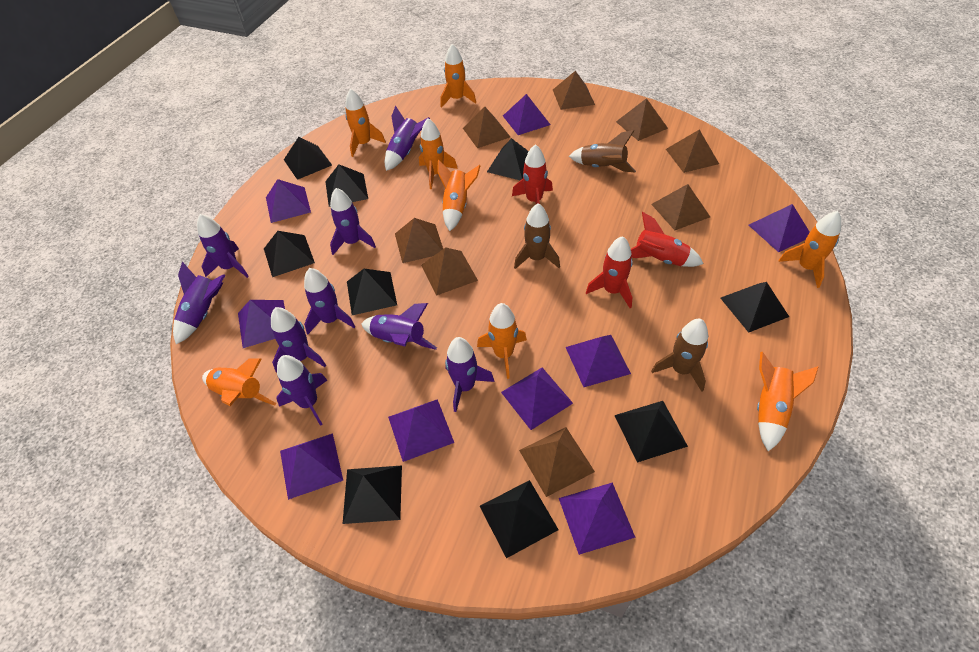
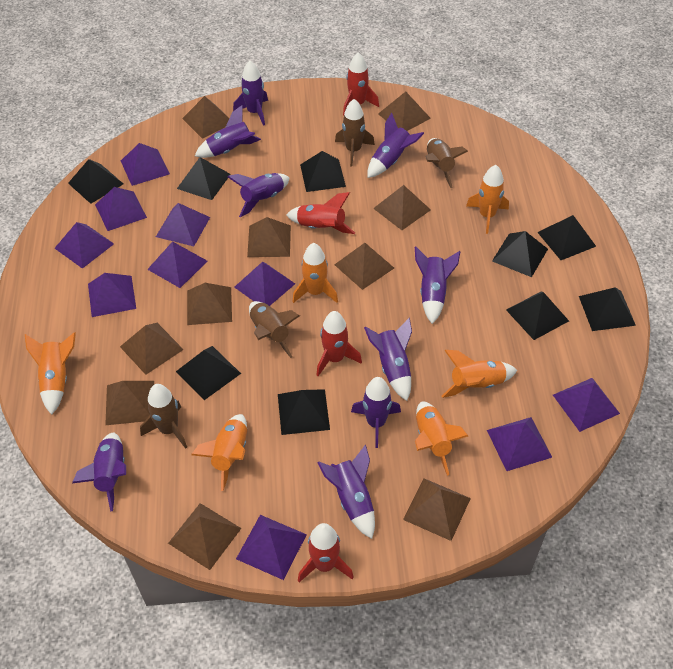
brown pyramid: [395,218,443,263] [421,247,478,296] [463,107,510,148] [519,427,595,497] [553,71,595,110] [616,98,668,141] [651,184,710,230] [666,130,719,173] = 8 -> [105,381,154,425] [120,323,184,375] [168,503,242,570] [182,96,229,139] [187,283,232,325] [247,217,291,257] [334,243,394,290] [373,185,431,230] [378,92,431,131] [403,478,471,541] = 10
brown rocket: [514,203,560,269] [569,130,636,173] [651,319,708,392] = 3 -> [140,384,187,449] [249,301,300,358] [335,99,375,167] [426,138,468,188] = 4
orange rocket: [202,358,276,406] [345,89,386,157] [419,118,458,189] [437,160,480,231] [441,44,476,108] [477,303,527,379] [757,352,818,451] [778,211,841,288] = 8 -> [25,332,76,415] [191,414,247,491] [292,243,338,303] [415,402,468,476] [441,350,517,398] [466,165,509,234] = 6
purple pyramid: [238,300,285,348] [266,179,311,223] [280,433,343,500] [388,399,454,462] [501,368,573,430] [503,94,551,135] [559,482,636,555] [566,335,631,387] [749,204,810,252] = 9 -> [55,222,114,269] [88,273,136,317] [95,187,147,231] [121,143,170,186] [147,241,207,288] [156,203,210,246] [234,262,295,306] [236,515,307,580] [487,417,552,471] [553,378,620,432] = 10
red rocket: [512,144,553,204] [586,236,633,308] [631,212,703,267] = 3 -> [286,192,355,234] [298,523,354,582] [317,311,362,376] [343,52,379,115] = 4

